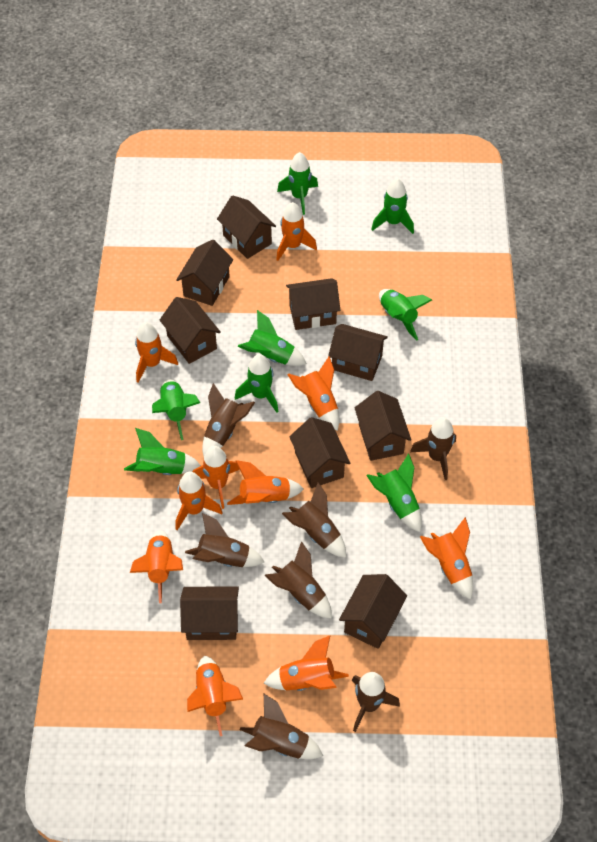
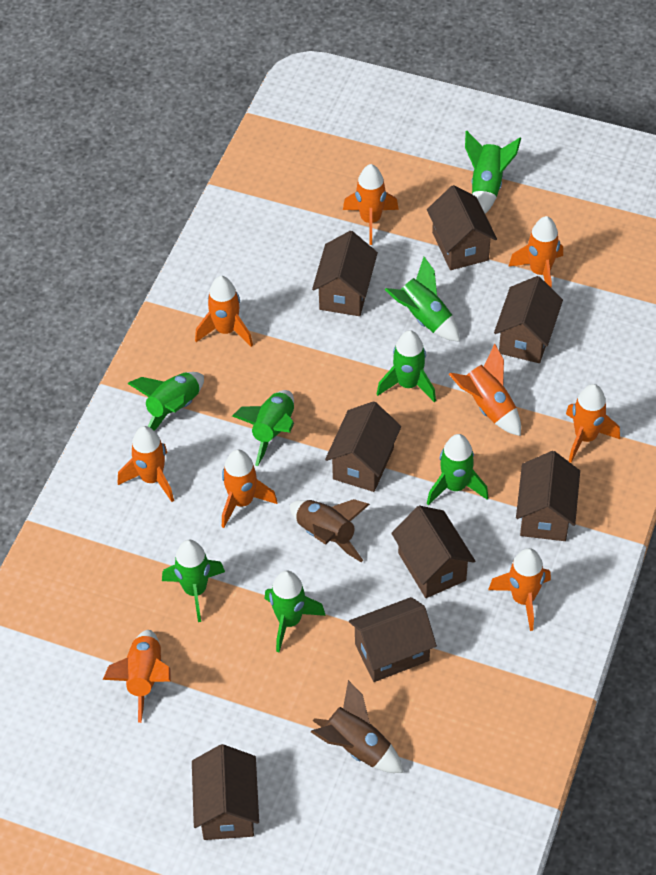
brown house: [160,297,221,364] [176,240,233,306] [180,586,239,640] [217,195,276,259] [286,278,340,330] [289,417,350,488] [328,324,388,381] [339,574,407,649] [355,391,411,461] = 9 -> [192,744,259,840] [312,231,378,316] [325,401,401,492] [349,597,437,682] [391,506,475,598] [427,185,497,270] [494,276,563,363] [516,451,580,541] = 8
brown rocket: [185,513,264,567] [202,383,255,456] [239,694,323,759] [265,541,332,619] [282,482,346,558] [352,672,400,732] [410,418,456,480] = 7 -> [290,499,370,562] [311,680,403,773] = 2
orange rocket: [130,530,183,603] [135,322,178,383] [175,471,223,530] [187,656,243,736] [193,446,240,509] [227,460,304,505] [264,635,349,691] [276,202,317,261] [287,356,339,431] [420,517,473,599] = 10 -> [103,630,171,723] [118,426,174,502] [195,276,253,347] [222,449,277,528] [343,164,399,245] [449,344,521,436] [488,548,551,631] [508,216,563,288] [566,384,620,463] = 9

